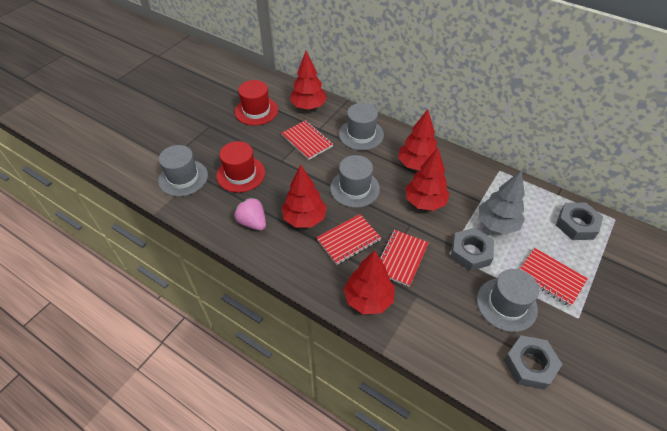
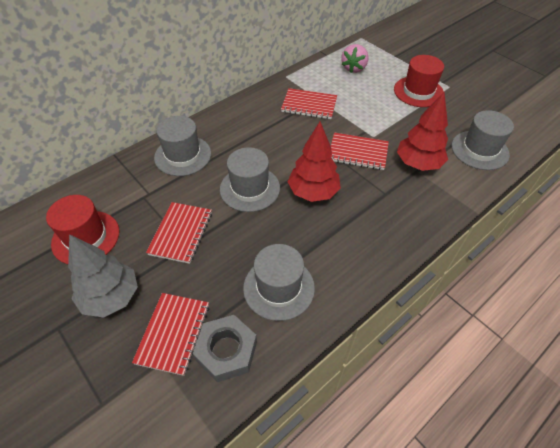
grey nut: [451,228,494,271] [504,335,563,390] [556,202,603,240] = 3 -> [193,315,257,382] = 1
red tree: [282,165,327,228] [290,51,327,110] [344,250,395,314] [398,109,437,171] [405,148,449,211] = 5 -> [287,122,341,202] [397,92,448,171] = 2

